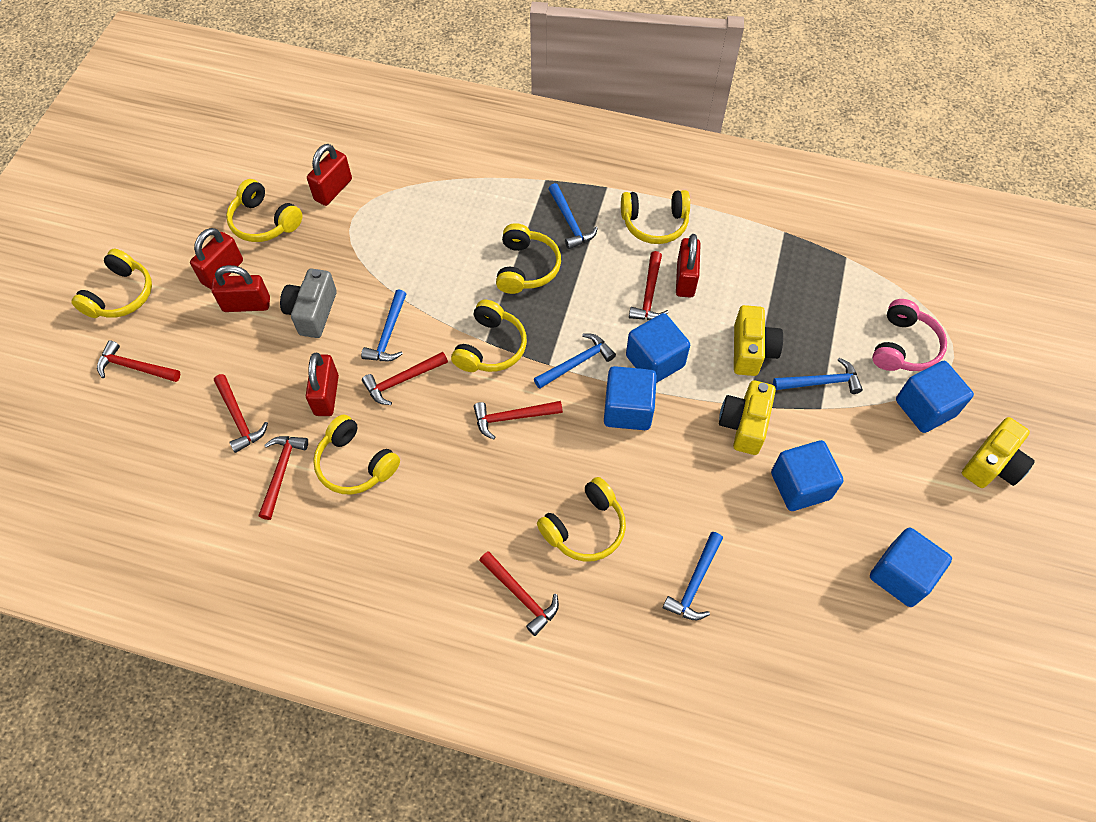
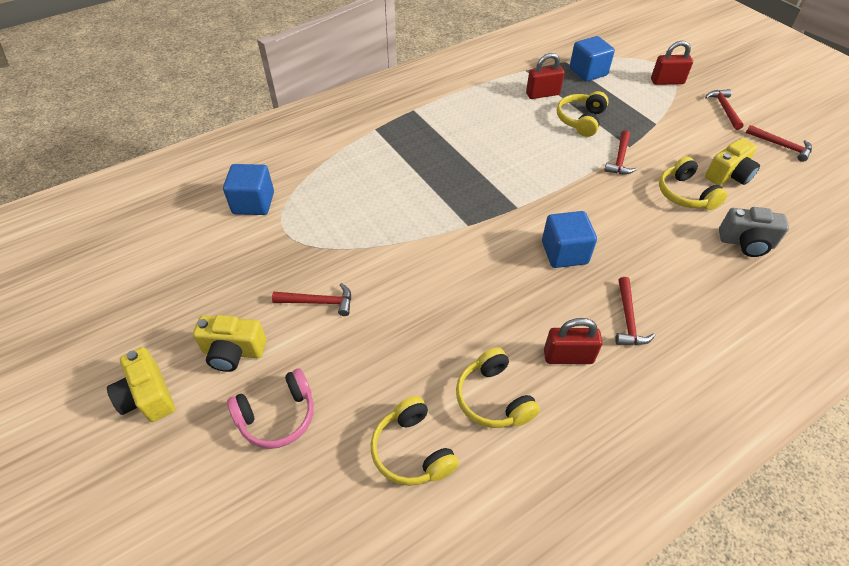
blue cube: [604,366,657,430] [626,313,690,383] [771,440,843,511] [870,528,952,607] [896,361,974,433] = 5 -> [223,164,274,215] [542,211,597,268] [569,36,615,82] = 3
blue hammer: [361,289,406,361] [534,333,616,389] [548,183,598,249] [663,532,723,620] [773,358,863,394] = 5 -> none = 0
red hammer: [97,340,180,382] [214,374,268,453] [259,436,308,520] [362,352,448,405] [474,401,563,440] [479,551,559,636] [629,251,669,320] = 7 -> [272,283,351,316] [604,130,637,175] [615,277,655,345] [705,89,744,130] [746,125,812,162] = 5
red padlock: [190,228,243,289] [211,265,270,312] [306,353,339,416] [307,144,352,206] [676,234,701,298] = 5 -> [526,53,565,99] [544,318,603,364] [651,41,693,85] = 3
yellow headphones: [71,249,152,318] [226,179,303,242] [313,415,400,495] [451,299,527,372] [496,223,561,294] [537,477,626,561] [621,190,690,244] = 7 -> [371,396,459,486] [456,347,540,428] [557,91,608,137] [659,157,727,210] = 4

